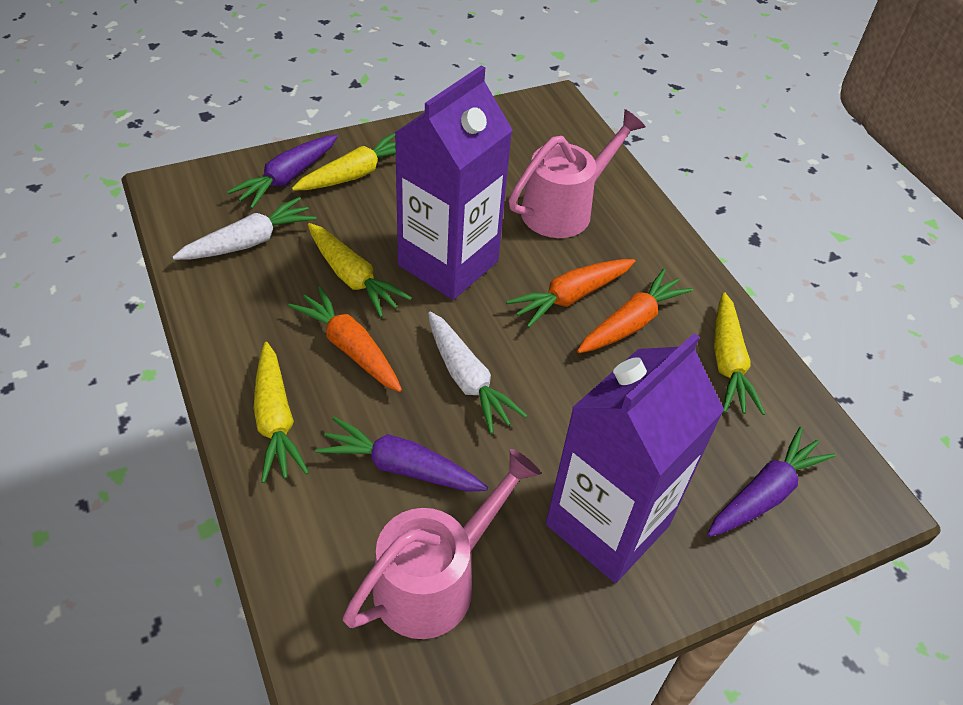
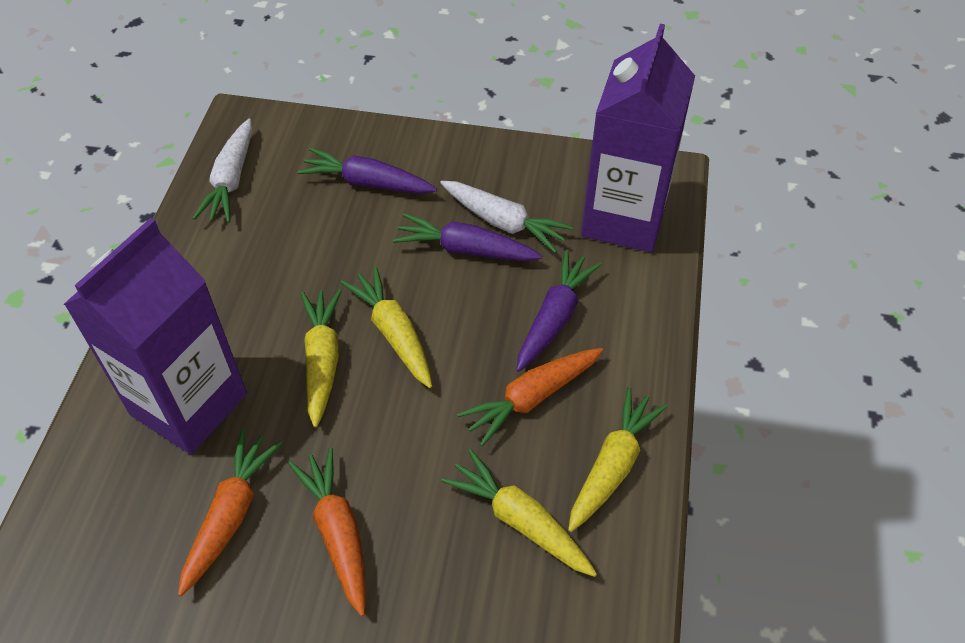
pink watering can: [343,449,541,639] [509,109,646,238] = 2 -> none = 0

